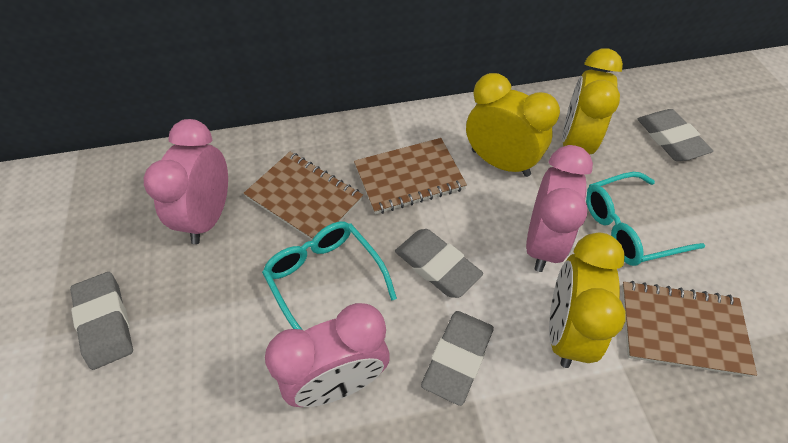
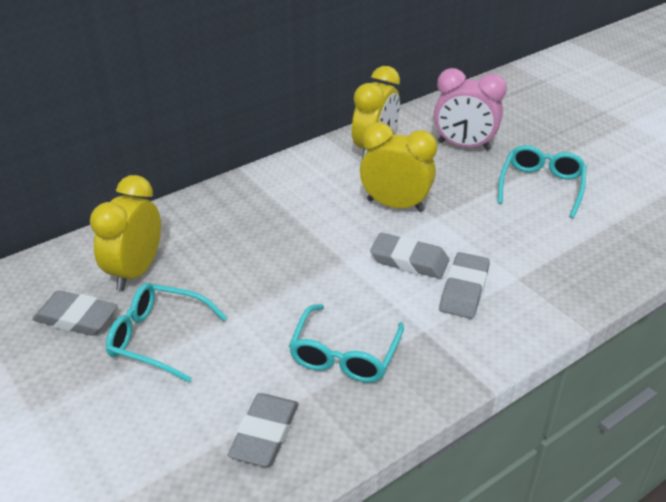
brown notebook: [243,152,363,240] [354,138,467,214] [622,281,757,377] = 3 -> none = 0
pink clock: [144,119,228,244] [265,303,390,407] [526,145,593,272] = 3 -> [434,68,507,151] = 1
turquoise glasses: [262,221,397,330] [586,172,705,266] = 2 -> [106,283,227,382] [289,304,404,383] [498,145,587,218] = 3

